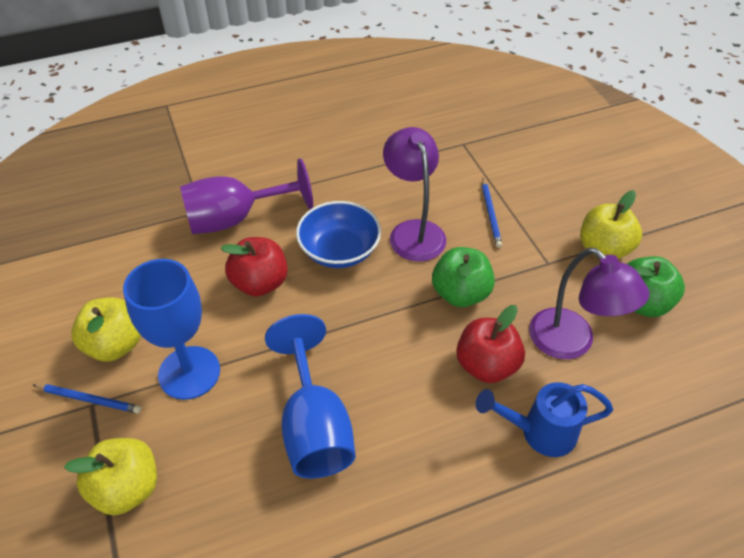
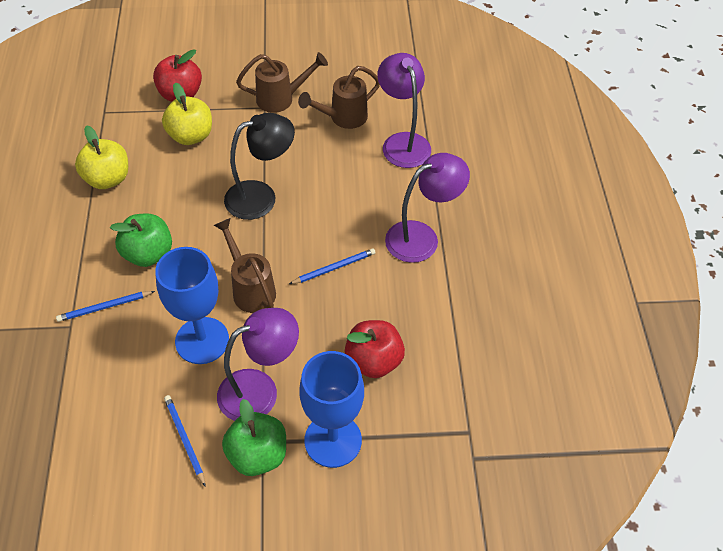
black lamp: none = 0 -> [224,113,295,220] = 1
blue bowl: [296,201,381,268] = 1 -> none = 0
blue pencil: [33,384,141,414] [482,178,502,248] = 2 -> [56,291,155,322] [164,395,206,487] [289,248,375,284] = 3
blue watering can: [476,382,613,457] = 1 -> none = 0
brown watering can: none = 0 -> [213,218,276,313] [236,52,328,113] [298,66,380,129] = 3
purple goblet: [180,158,313,234] = 1 -> none = 0
purple lamp: [383,127,446,262] [529,248,649,359] = 2 -> [217,308,299,421] [377,53,431,168] [385,153,470,263] = 3
yellow apple: [64,438,157,515] [71,298,141,362] [580,190,642,259] = 3 -> [75,125,128,189] [162,83,212,145] = 2

